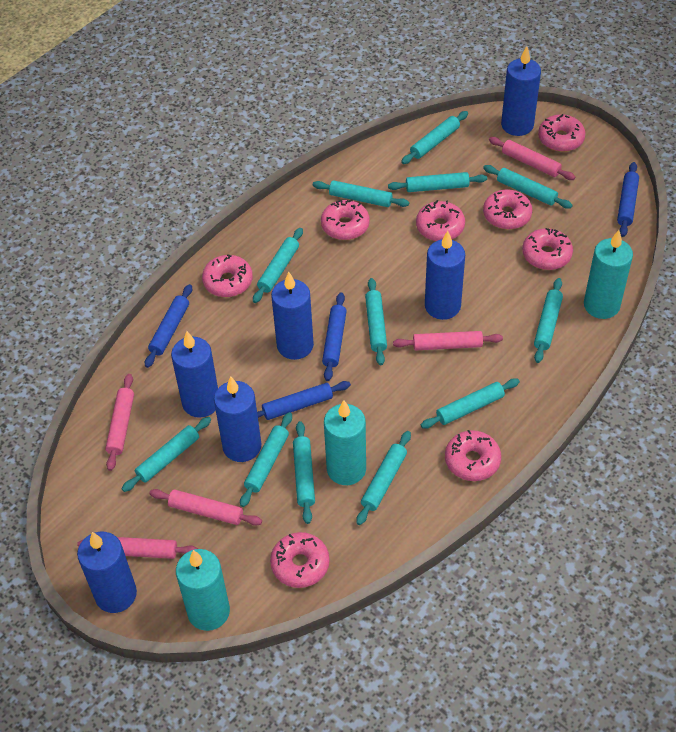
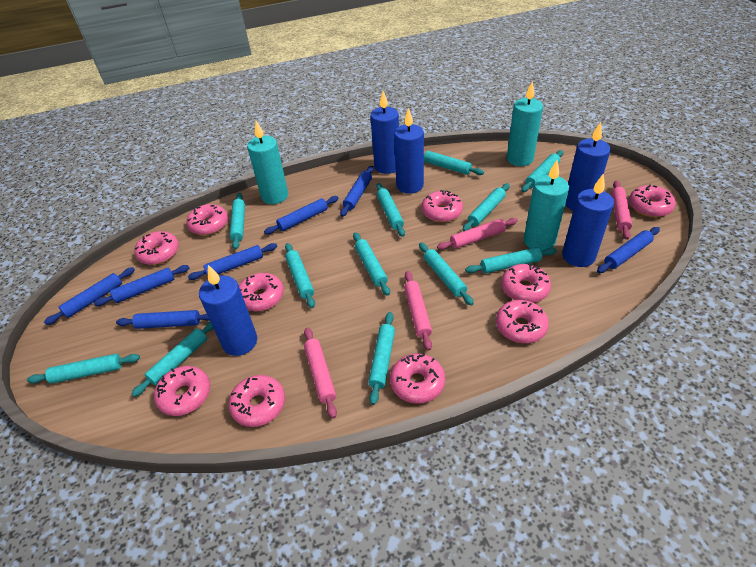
blue candle: [77,532,137,613] [171,331,218,418] [214,376,262,462] [271,272,314,360] [425,231,465,320] [501,46,541,136] = 6 -> [199,265,257,356] [370,91,399,174] [394,108,424,194] [562,173,614,267] [565,122,611,210] = 5
blue rolling pin: [145,284,192,368] [257,381,351,420] [322,292,347,381] [617,162,639,237] = 4 -> [44,267,135,325] [94,265,189,306] [116,310,210,329] [188,243,277,280] [264,196,339,234] [340,166,374,217] [597,227,660,273] = 7
pink donut: [202,254,253,297] [270,532,329,588] [321,199,370,240] [416,200,465,241] [445,430,501,481] [483,190,532,229] [522,228,573,270] [538,114,586,152] = 8 -> [134,231,179,265] [154,366,210,416] [186,204,228,235] [228,375,285,427] [239,273,284,311] [390,353,445,404] [421,190,463,222] [496,300,549,343] [501,263,551,303] [629,185,676,217] = 10
pink rolling pin: [77,537,198,559] [105,374,134,471] [149,489,262,526] [393,331,503,350] [489,137,576,180] = 5 -> [304,327,337,419] [404,271,432,351] [437,218,518,250] [611,181,632,240] = 4

